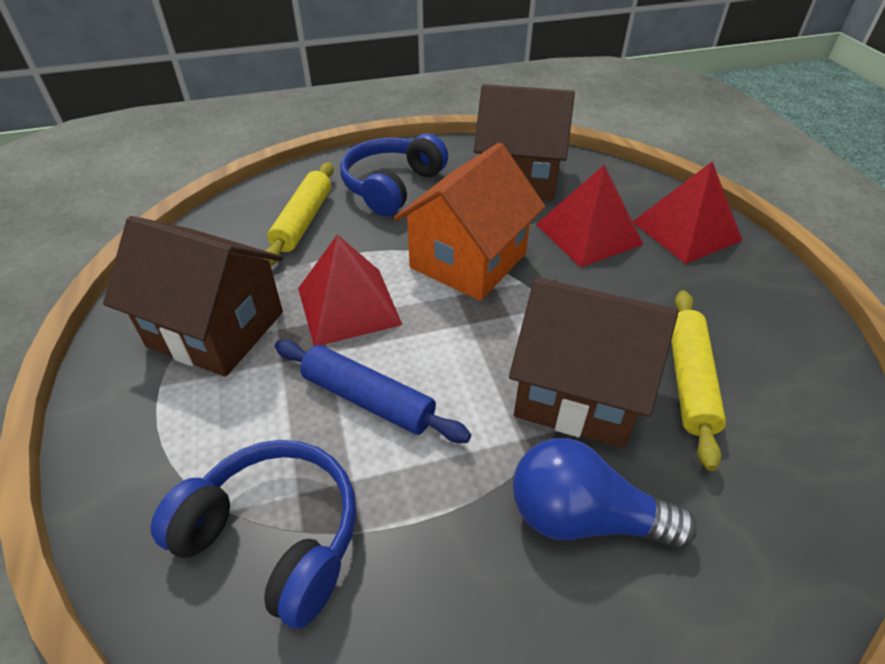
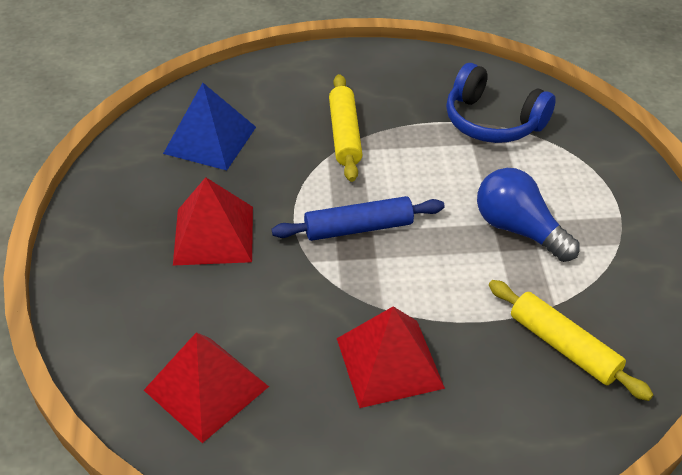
blue headphones: [151,440,356,629] [340,133,448,216] = 2 -> [446,63,556,143] = 1
blue pyramid: none = 0 -> [163,83,256,171] = 1
brown house: [103,216,283,377] [474,84,575,201] [509,277,678,448] = 3 -> none = 0
orange house: [394,143,545,301] = 1 -> none = 0

